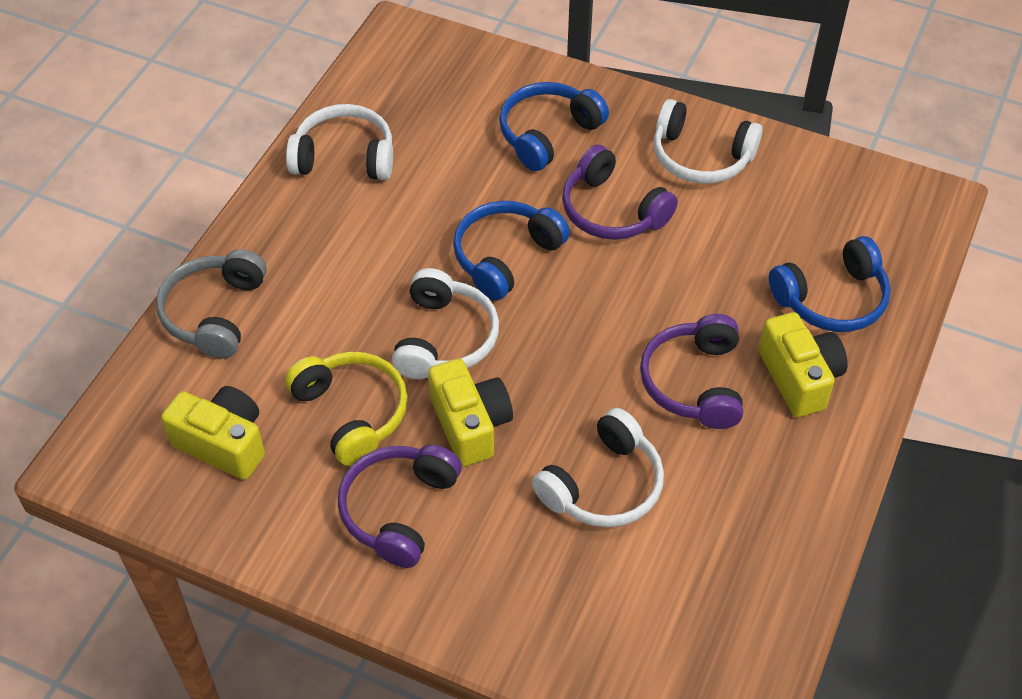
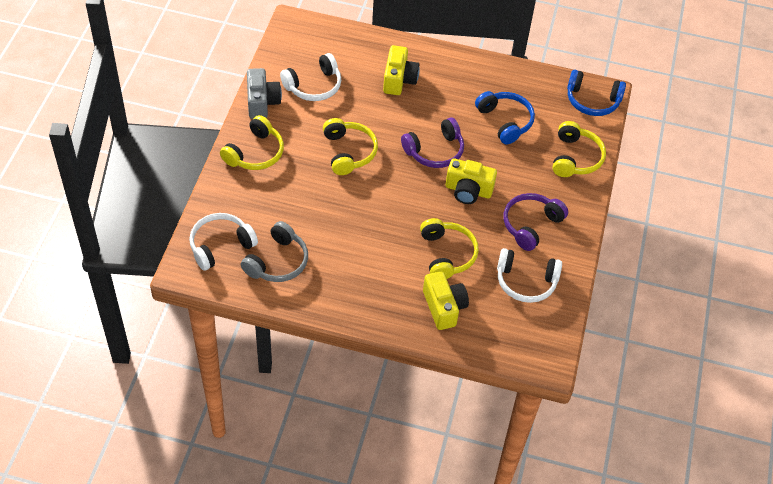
blue headphones: [453,201,570,301] [499,82,609,171] [769,236,891,332] = 3 -> [475,91,535,145] [567,70,626,116] = 2
grey camera: none = 0 -> [247,68,282,119] = 1
purple headphones: [338,445,462,568] [562,145,678,240] [640,314,743,429] = 3 -> [401,117,464,168] [503,193,568,251] = 2
white headphones: [286,104,393,180] [392,268,499,379] [532,408,664,527] [654,99,762,184] = 4 -> [189,213,258,271] [280,53,341,101] [497,248,562,303] = 3
yellow headphones: [285,352,408,466] = 1 -> [220,115,284,170] [323,118,378,175] [420,218,479,279] [553,121,606,177] = 4

